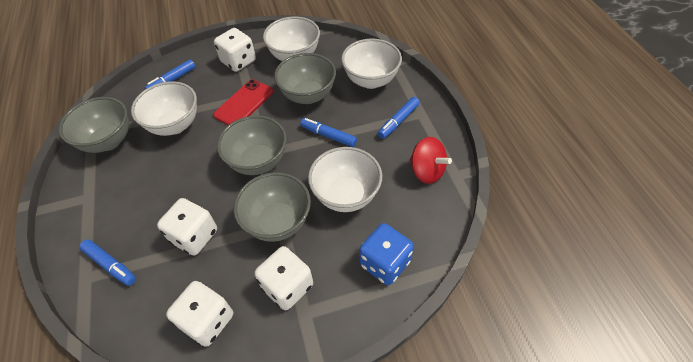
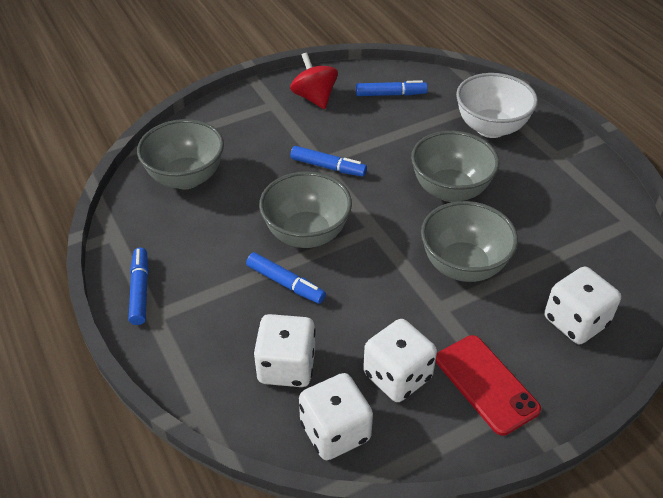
blue dice: [359,223,414,285] = 1 -> none = 0
white bowl: [131,81,197,136] [263,16,320,61] [308,147,382,212] [341,39,402,89] = 4 -> [456,73,538,138] = 1

